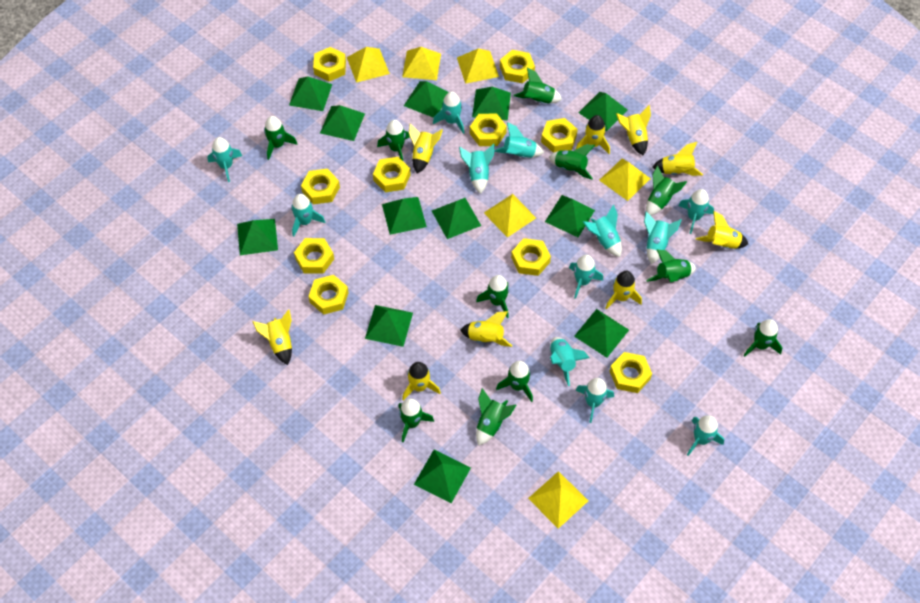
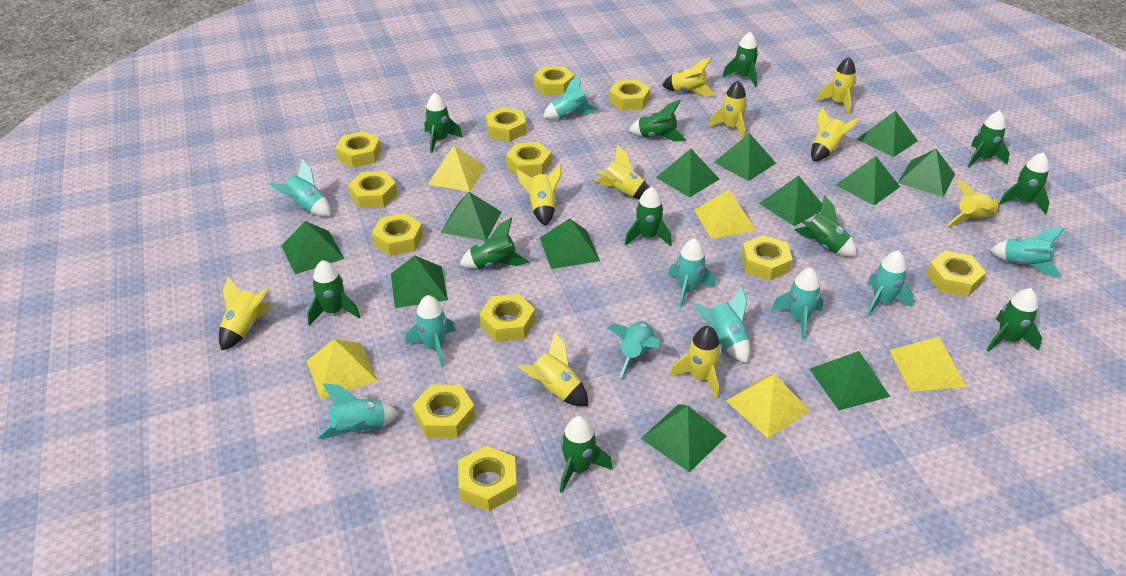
turquoise rocket: [207,137,242,182] [291,194,325,237] [433,92,464,134] [459,144,494,194] [494,122,544,158] [550,337,589,386] [569,255,603,299] [576,378,614,423] [583,205,622,257] [644,211,681,264] [678,189,714,234] [687,415,724,456] = 12 -> [269,159,331,217] [316,383,399,439] [405,295,456,367] [543,75,598,120] [607,321,661,378] [668,238,716,308] [694,287,750,363] [772,268,824,340] [867,250,913,316] [990,228,1064,277] = 10
yellow nut: [294,238,334,274] [301,169,340,204] [308,275,349,315] [313,47,346,82] [373,157,411,193] [470,114,507,146] [500,50,535,83] [511,238,551,276] [541,118,578,153] [610,352,652,393] = 10 -> [335,131,381,168] [348,171,398,208] [372,213,423,256] [412,385,475,438] [458,446,517,511] [479,294,535,342] [486,107,527,142] [506,142,551,177] [534,66,574,95] [609,80,650,111] [741,235,793,281] [926,251,986,297] = 12
yellow pyramid: [347,47,390,83] [402,47,441,80] [457,49,499,84] [484,194,536,238] [528,471,588,529] [599,159,651,201] = 6 -> [307,339,378,399] [428,146,485,192] [694,190,756,239] [726,374,810,438] [889,336,966,392] = 5
yellow rocket: [252,310,292,365] [402,362,441,401] [409,123,443,174] [460,311,512,347] [576,115,610,154] [605,271,642,310] [616,105,651,156] [652,142,703,176] [696,211,748,249] = 9 -> [219,277,272,350] [517,164,561,226] [518,332,588,406] [595,145,649,199] [662,57,716,96] [670,326,722,399] [709,81,747,139] [811,107,859,161] [816,57,856,115] [947,180,999,226] = 10

